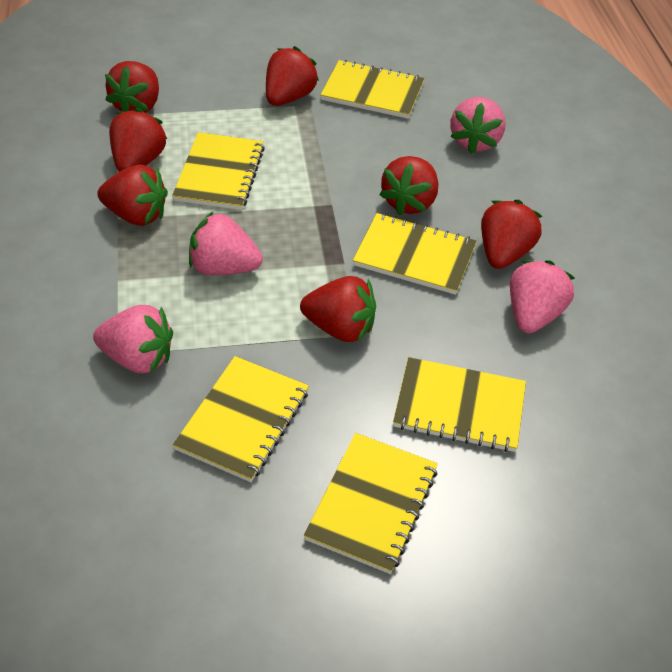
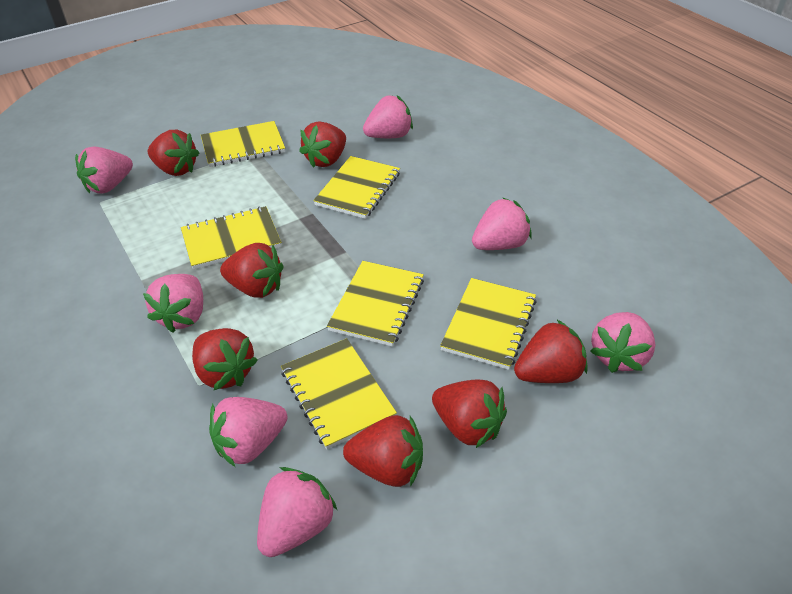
pink strawberry: [93,305,173,373] [189,212,263,275] [450,97,506,154] [510,260,575,333] = 4 -> [75,147,133,194] [143,274,203,333] [209,397,288,467] [257,467,337,557] [363,95,413,138] [472,197,532,250] [590,312,656,373] = 7

